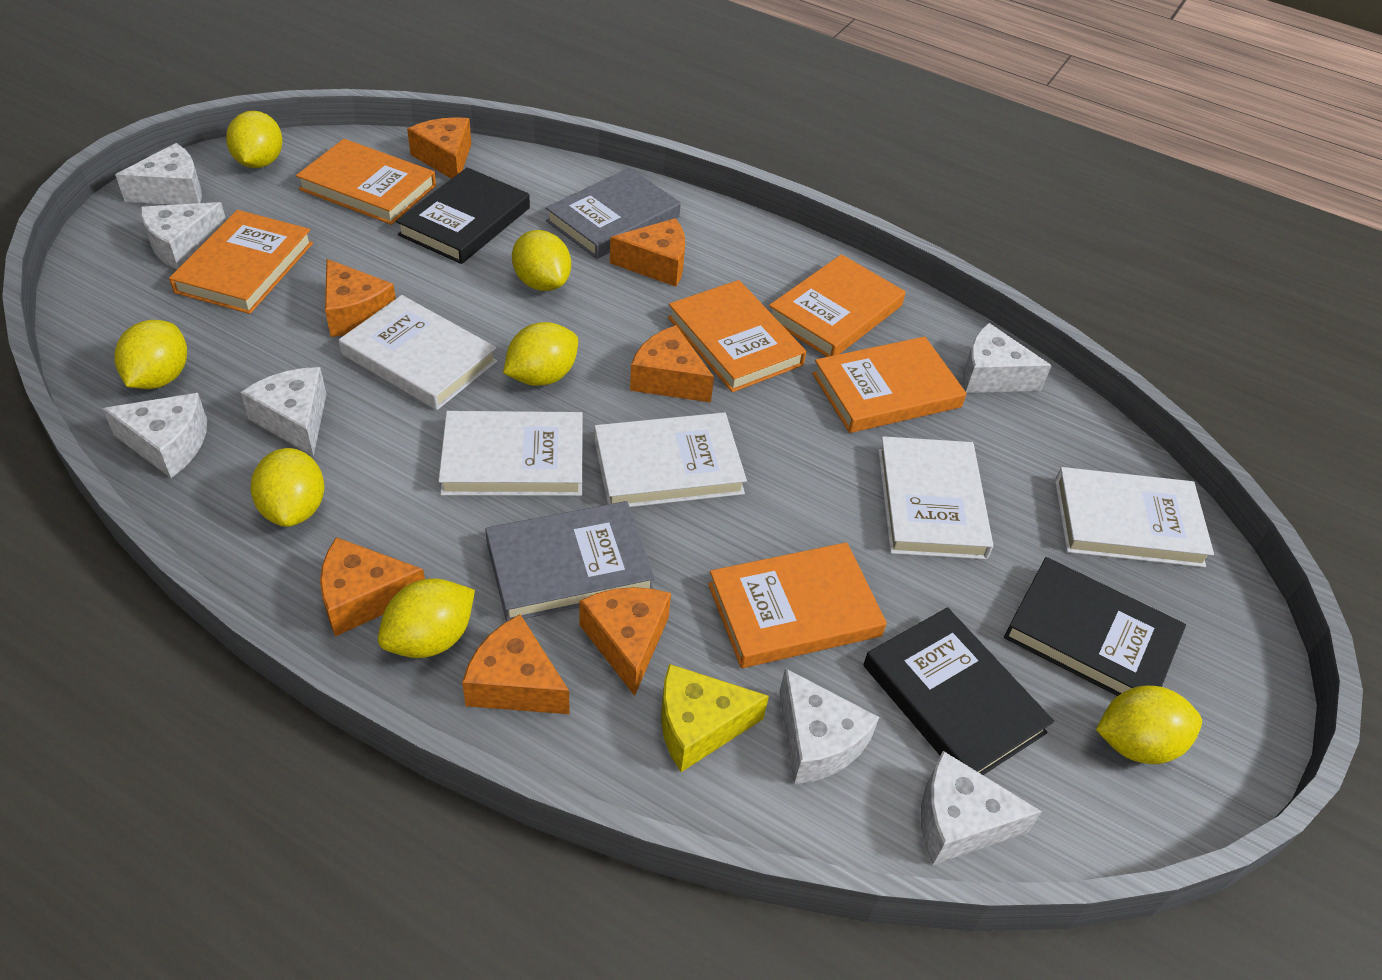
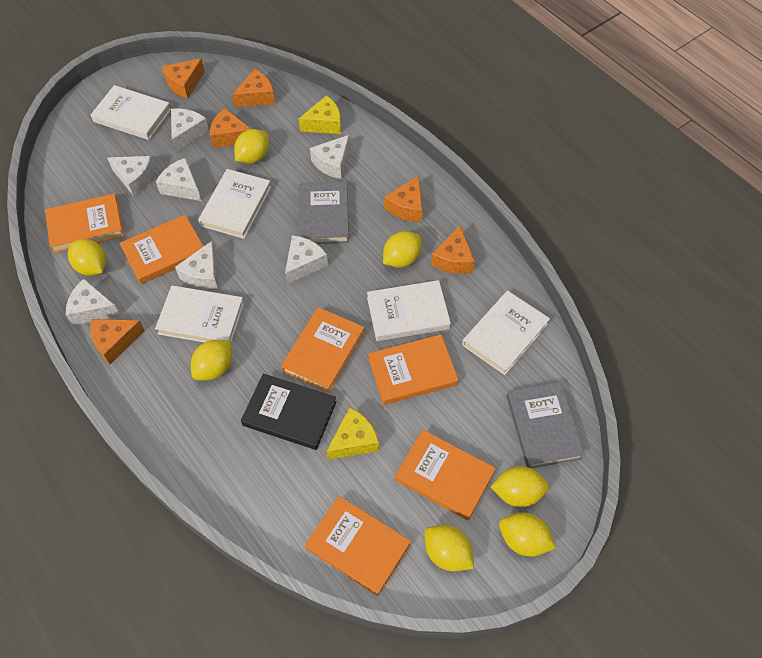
black book: [396,167,530,264] [863,607,1054,775] [1004,557,1186,696] = 3 -> [241,374,336,450] = 1
orange cheese: [320,537,425,636] [325,259,396,337] [407,117,471,179] [462,614,570,714] [579,587,671,696] [610,218,685,287] [630,325,714,403] = 7 -> [90,319,145,364] [162,58,205,99] [210,108,251,148] [232,69,275,108] [384,175,423,222] [431,225,475,274] = 6
yellow cheese: [661,664,769,772] = 1 -> [298,95,341,134] [326,407,379,460] = 2

